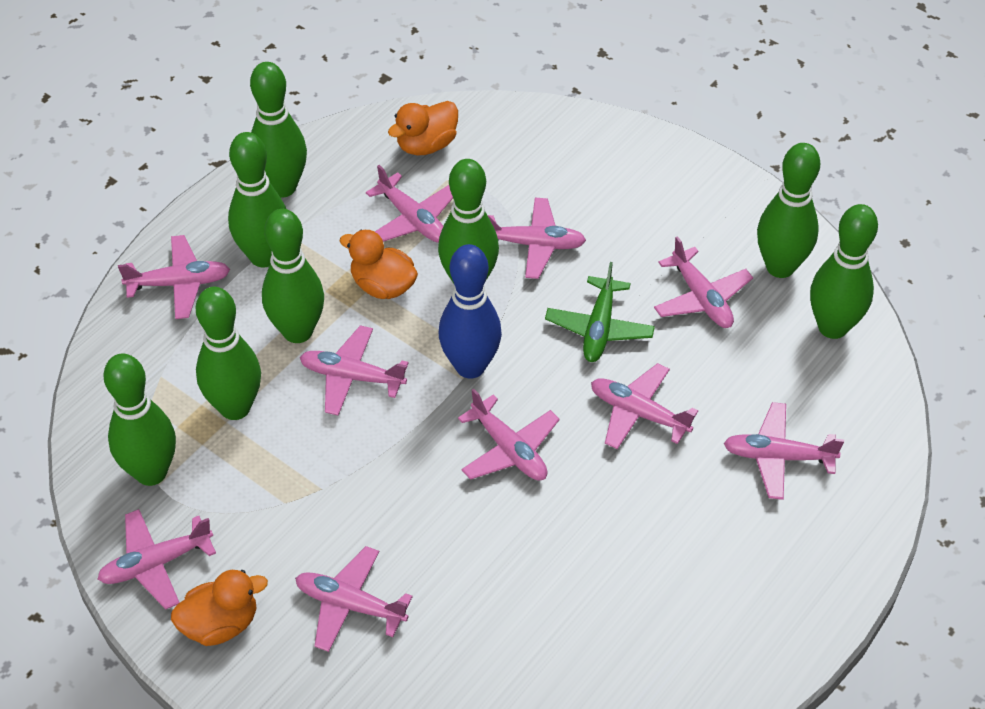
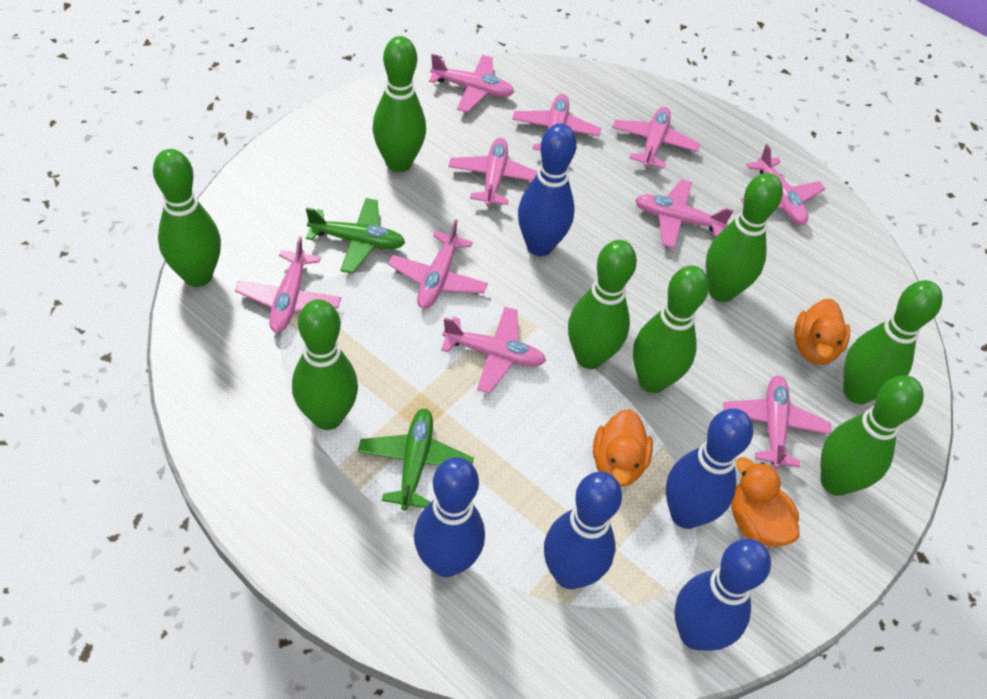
blue bowling pin: [438,244,502,379] = 1 -> [414,457,485,577] [518,123,577,256] [544,472,622,589] [666,409,753,529] [674,539,771,651] = 5
green plane: [545,262,655,362] = 1 -> [306,198,405,274] [358,408,474,511] = 2

